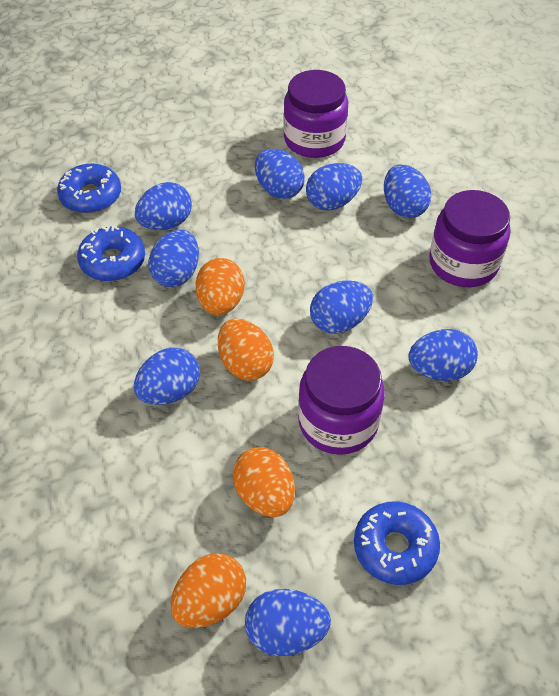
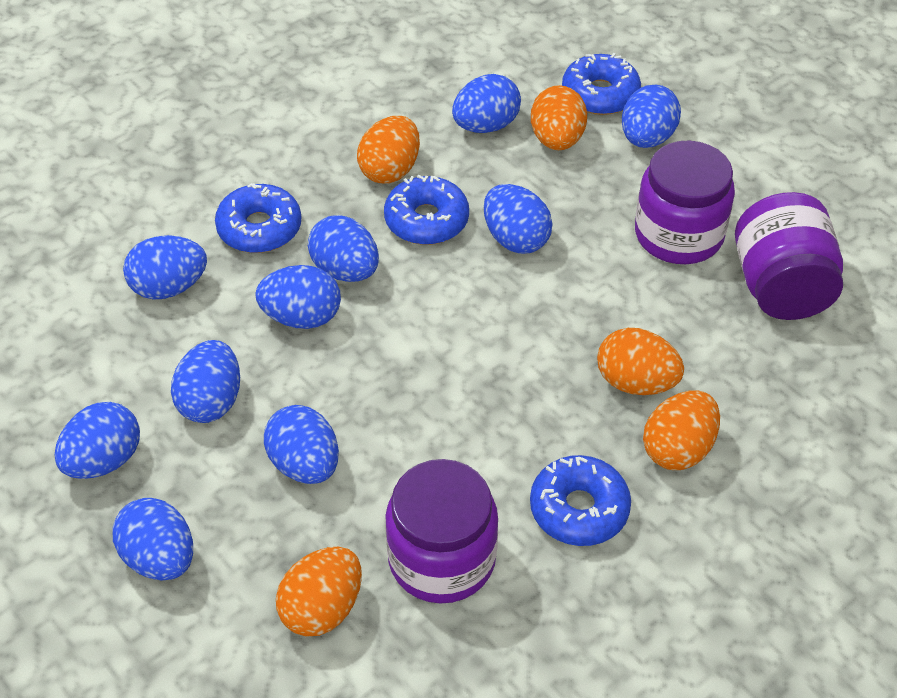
blue donut: [57,164,121,213] [77,226,145,281] [354,501,440,585] = 3 -> [215,183,301,253] [384,175,469,245] [530,455,631,546] [562,53,641,115] = 4
blue egg: [134,348,200,405] [135,182,192,230] [148,229,199,287] [245,589,331,656] [255,149,305,199] [306,163,362,211] [310,280,373,334] [384,165,431,218] [409,329,478,381] = 9 -> [54,402,140,479] [113,498,193,581] [123,235,207,299] [171,340,240,423] [255,265,341,329] [264,405,339,484] [308,215,379,282] [452,74,521,133] [483,184,552,254] [622,84,681,148] = 10
orange egg: [170,553,246,628] [195,258,245,316] [218,318,274,381] [233,447,295,517] = 4 -> [276,547,362,637] [357,116,420,184] [531,85,587,150] [597,328,684,395] [643,391,720,470] = 5

